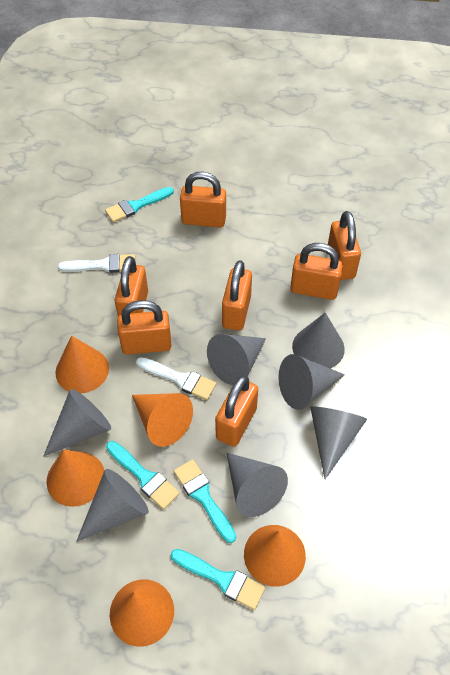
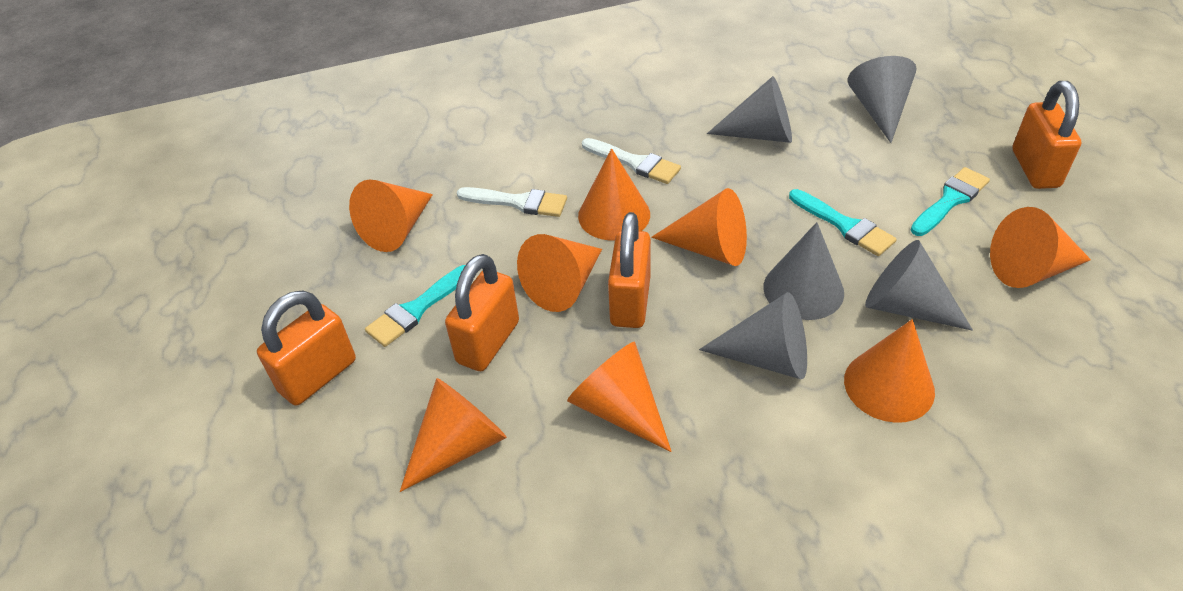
grey cone: [44,389,111,456] [76,469,149,542] [207,334,266,385] [227,453,288,517] [279,354,345,410] [292,312,345,368] [310,406,367,479] = 7 -> [699,292,807,379] [707,76,792,143] [763,222,844,320] [848,56,917,143] [865,240,973,331] = 5
orange cone: [47,449,104,507] [55,336,109,393] [110,579,174,647] [132,393,193,447] [244,525,306,587] = 5 -> [349,179,433,252] [400,378,507,492] [517,234,602,312] [567,341,672,452] [578,148,650,240] [651,188,747,266] [844,319,935,423] [990,207,1091,288] = 8
orange padlock: [114,256,148,316] [117,300,172,355] [180,171,226,228] [215,375,258,447] [222,260,252,331] [290,243,343,300] [328,211,361,280] = 7 -> [257,290,356,406] [445,254,519,371] [608,212,651,328] [1013,81,1081,189] = 4
turquoise brush: [105,187,174,223] [106,441,180,510] [171,549,265,610] [174,459,236,543] = 4 -> [365,265,465,347] [789,189,897,256] [911,167,990,236] = 3

